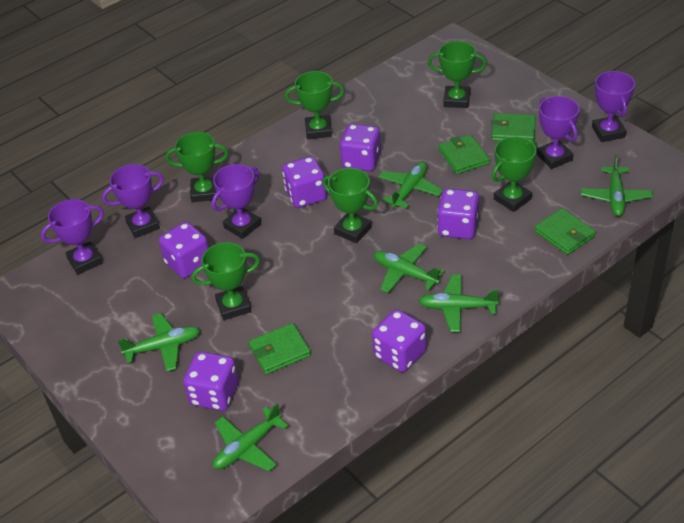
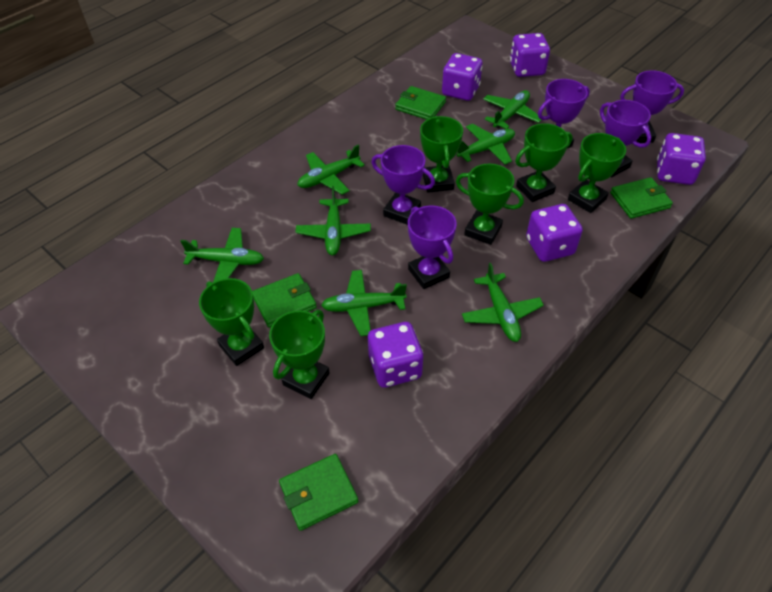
green plane: [118,313,200,371] [213,403,288,471] [374,243,444,293] [378,162,443,208] [419,274,499,332] [581,154,653,216] = 6 -> [180,228,264,282] [296,186,371,255] [297,144,365,195] [321,270,407,336] [457,124,515,165] [462,263,544,342] [483,90,541,129] = 7
purple dice: [159,222,209,278] [183,352,239,411] [282,156,327,208] [340,124,381,171] [372,309,427,372] [437,188,479,239] = 6 -> [368,322,423,388] [442,53,483,101] [510,33,550,77] [526,204,583,262] [657,133,706,185] = 5

